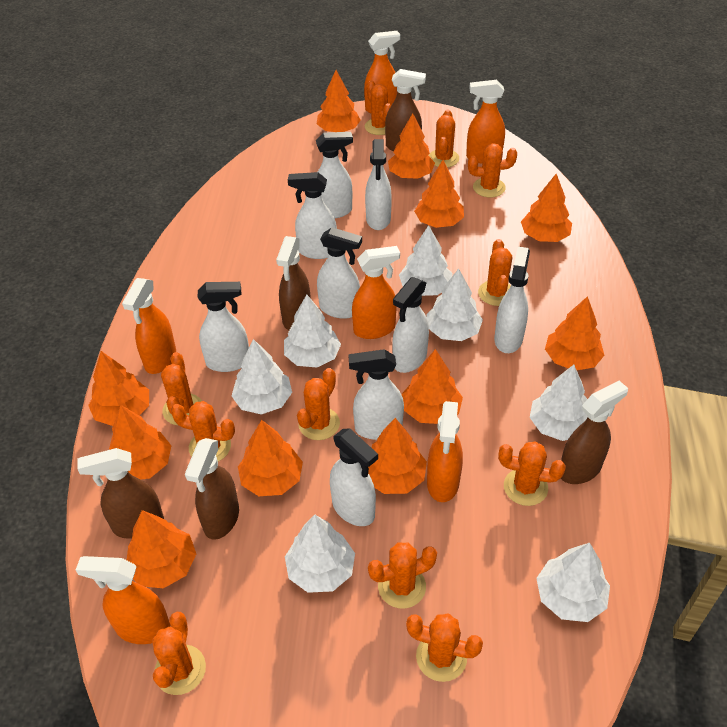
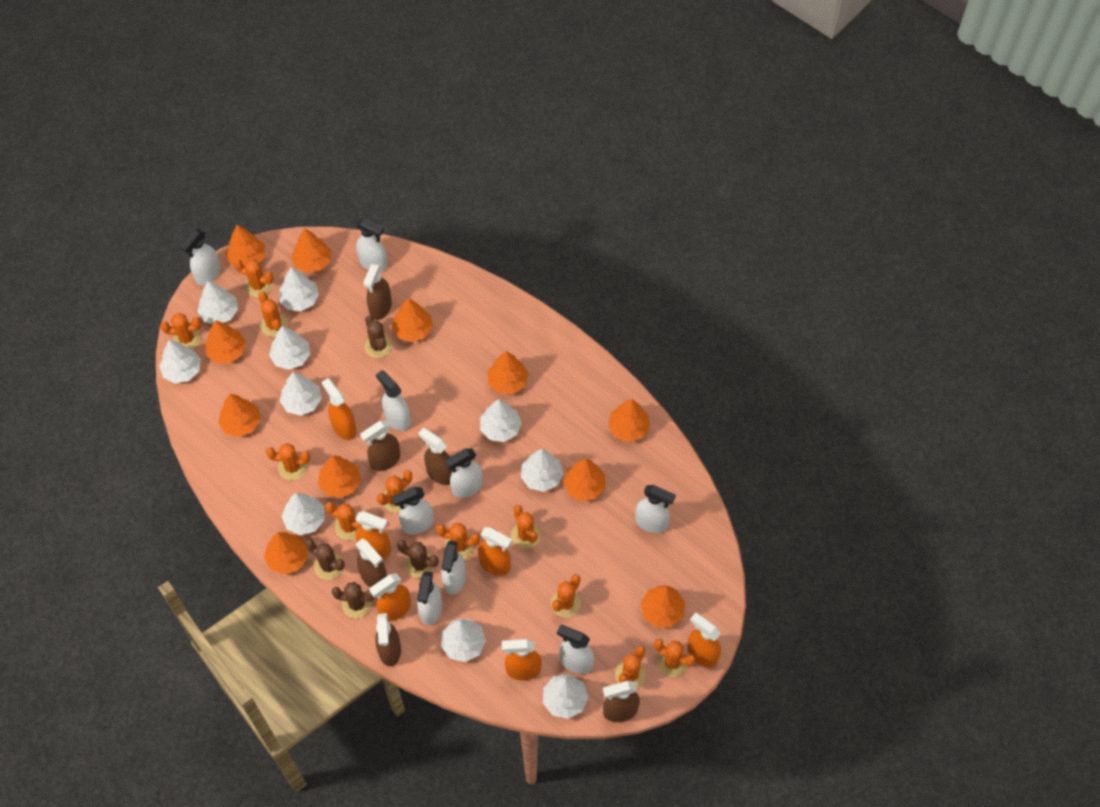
brown cactus: none = 0 -> [305,539,345,580] [332,582,375,618] [365,316,392,358] [397,540,439,578] = 4
brown spray bottle: [77,448,164,539] [185,438,239,540] [276,236,311,330] [385,69,426,152] [561,381,628,484] = 5 -> [356,538,387,587] [360,421,400,471] [363,262,392,320] [375,613,401,666] [418,428,453,485] [603,681,640,722] = 6
white tree: [232,339,292,415] [284,295,341,367] [285,514,355,593] [399,225,453,296] [426,269,483,341] [530,365,587,441] [536,543,610,622] = 7 -> [159,340,201,383] [197,281,238,324] [269,326,310,370] [279,267,319,311] [280,372,322,416] [282,493,325,535] [441,618,486,662] [480,399,522,442] [521,449,564,492] [543,674,588,719] = 10

